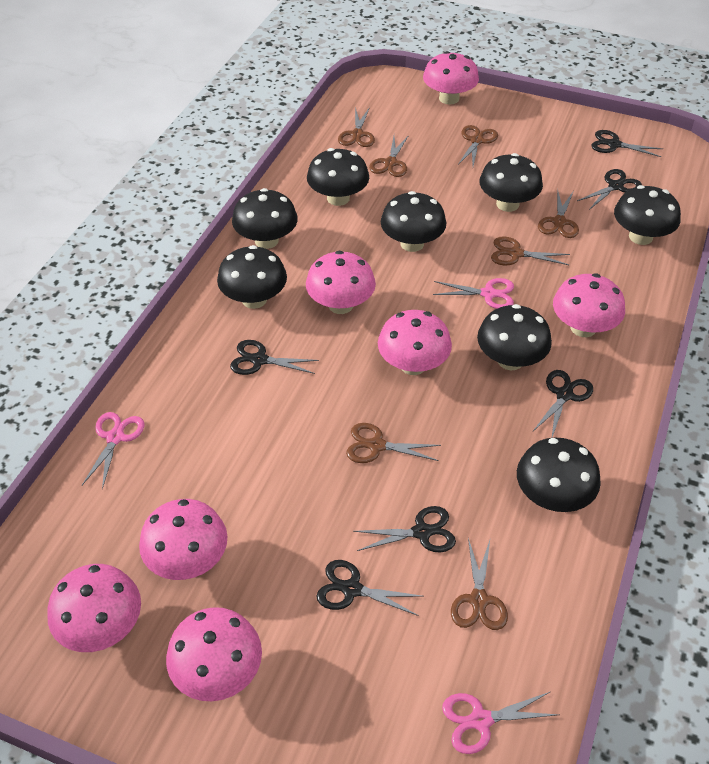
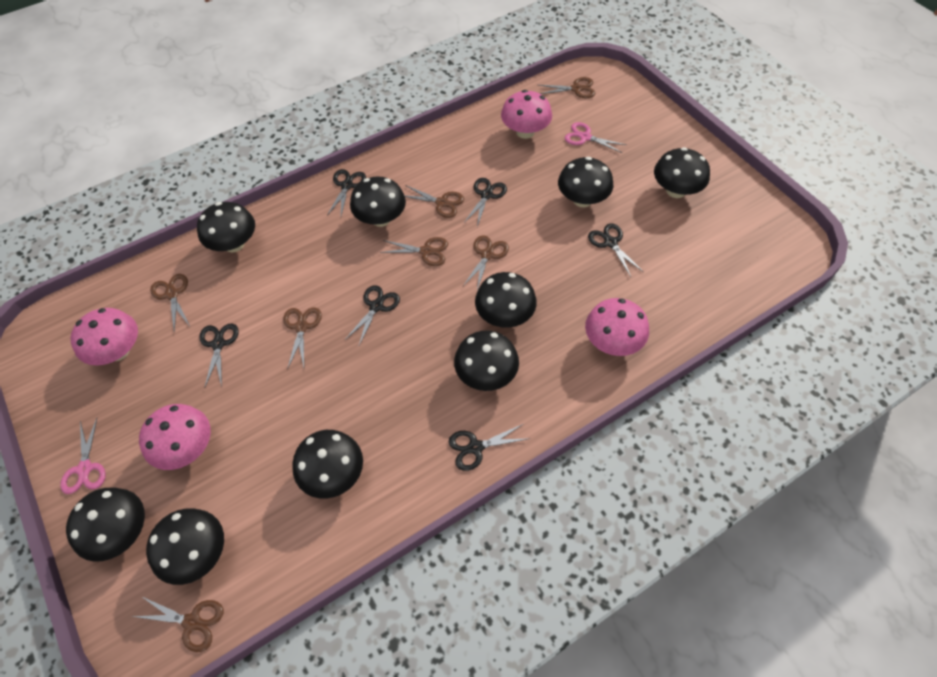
black mushroom: [217,245,287,309] [232,188,298,249] [307,148,369,206] [381,191,446,252] [477,304,552,370] [479,153,543,212] [517,438,601,512] [614,185,681,245] = 8 -> [66,487,145,562] [146,509,224,585] [197,202,255,252] [292,430,363,499] [350,176,406,227] [454,330,519,391] [475,272,537,328] [558,157,613,207] [654,147,710,198] = 9
pink mushroom: [47,564,141,652] [139,499,228,580] [166,607,262,701] [306,251,376,314] [378,310,452,375] [423,51,479,104] [553,273,625,337] = 7 -> [70,308,138,365] [139,404,211,470] [501,90,552,139] [585,298,649,356] = 4
pink scissors: [82,412,144,489] [433,278,514,309] [442,692,559,754] = 3 -> [60,418,106,494] [565,122,627,153] = 2

